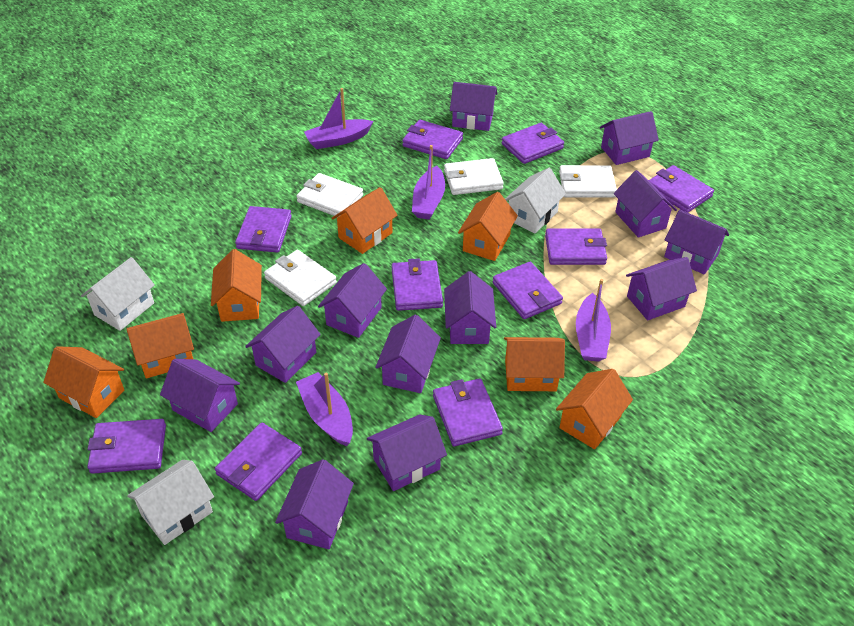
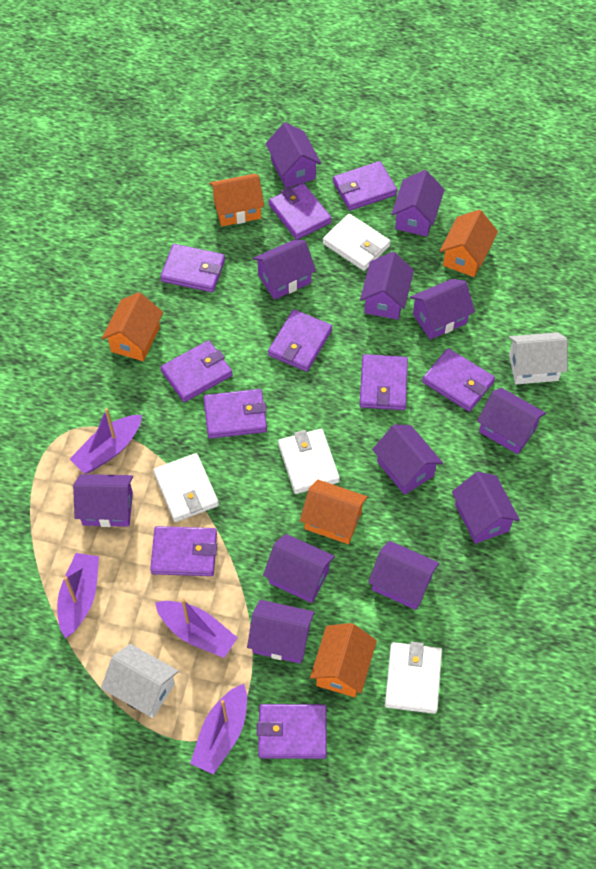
orange house: [43,346,124,418] [127,313,194,378] [211,249,262,322] [332,187,398,254] [458,192,518,261] [504,337,565,391] [556,369,633,449] = 7 -> [102,292,163,361] [209,174,264,226] [300,479,368,544] [310,623,377,697] [440,210,498,277] = 5
white house: [81,257,155,331] [127,460,214,545] [505,168,566,233] = 3 -> [101,644,179,718] [509,332,567,384] = 2

